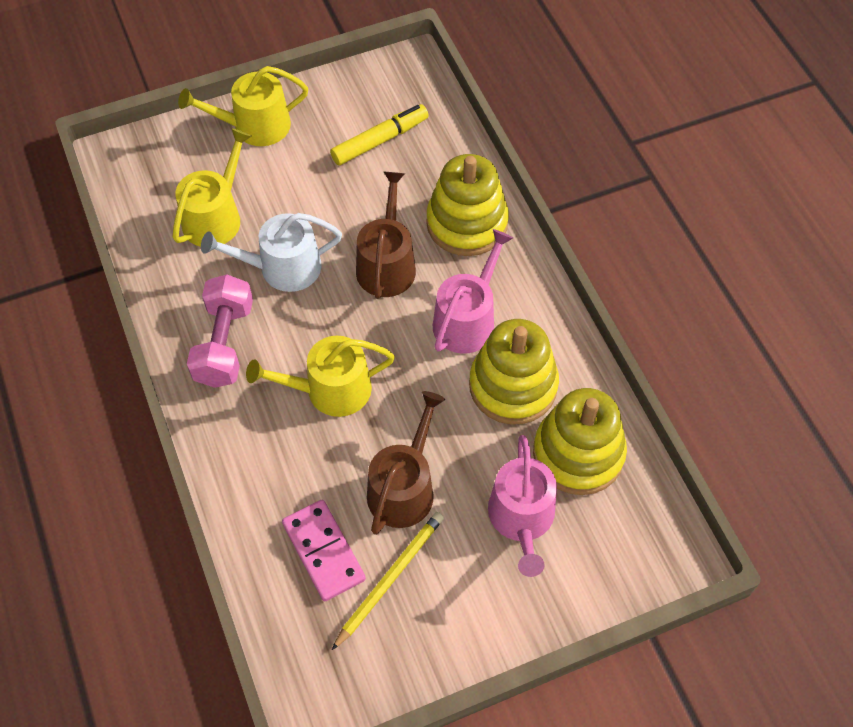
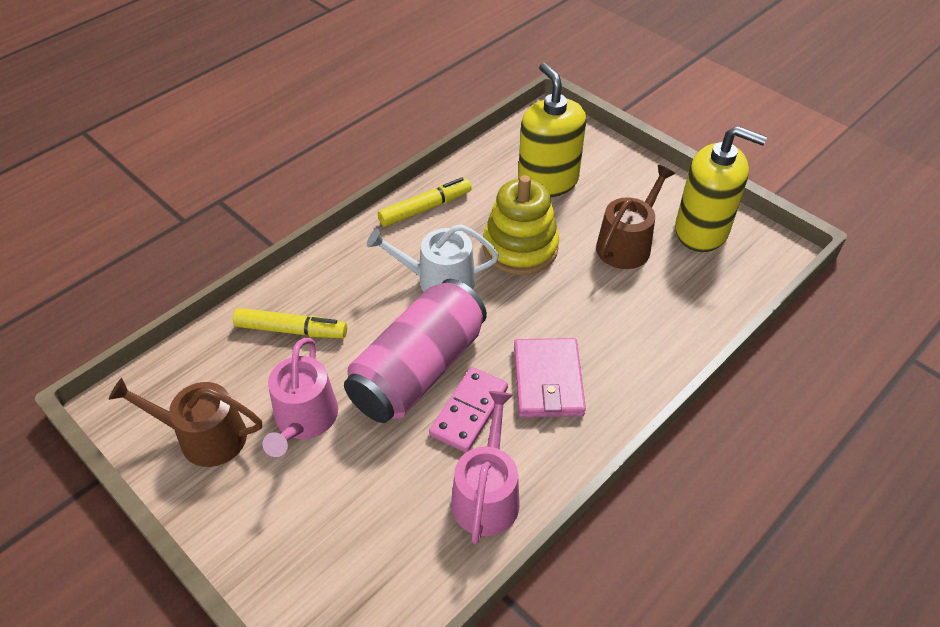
pink can: none = 0 -> [344,279,487,423] = 1
pink dumbbell: [187,275,253,388] = 1 -> none = 0
pink wallet: none = 0 -> [514,338,586,418] = 1
yellow marker: [330,104,429,165] = 1 -> [233,308,347,338] [378,177,472,227] = 2
yellow pencil: [332,512,444,650] = 1 -> none = 0
yellow soap dispenser: none = 0 -> [518,63,586,197] [675,126,767,252] = 2
yellow stacking toy: [426,154,509,256] [469,319,559,425] [533,388,627,495] = 3 -> [483,175,559,275] = 1
yellow watering can: [173,128,252,247] [178,66,308,146] [246,336,395,417] = 3 -> none = 0

